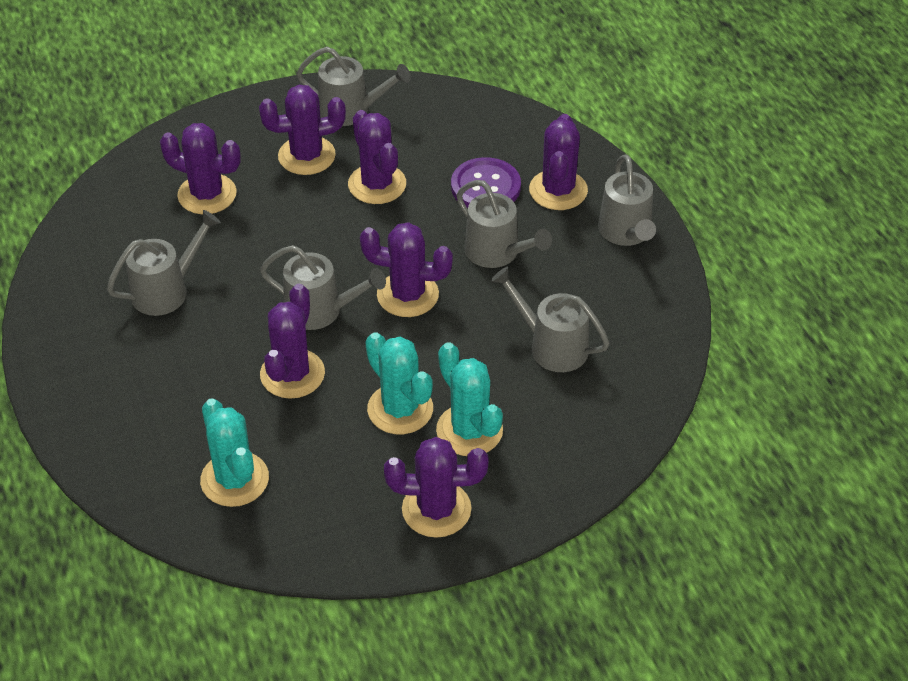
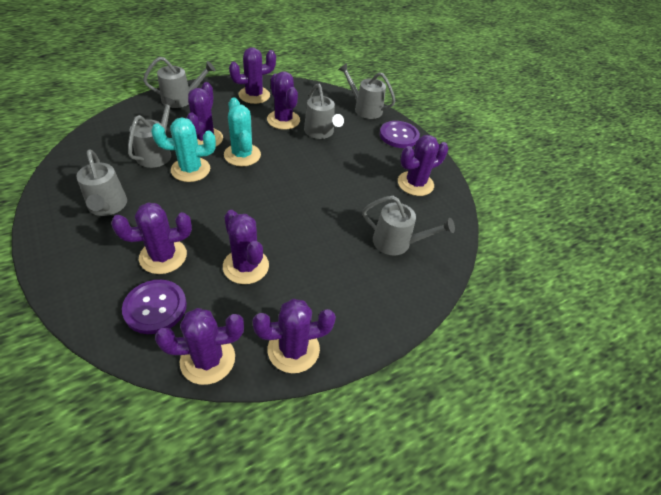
purple button: [451,157,521,208] = 1 -> [122,280,187,334] [380,121,420,148] = 2
purple cactus: [160,123,241,214] [259,85,346,175] [260,284,325,399] [348,110,406,204] [360,222,453,317] [384,437,488,538] [529,114,588,210] = 7 -> [111,202,192,274] [155,308,244,385] [186,82,223,147] [223,210,269,284] [229,47,276,104] [252,299,336,373] [267,71,300,130] [398,135,448,196] = 8
turquoise cactus: [200,398,269,507] [365,332,433,434] [436,342,503,456] = 3 -> [151,118,216,182] [224,97,261,166] = 2

